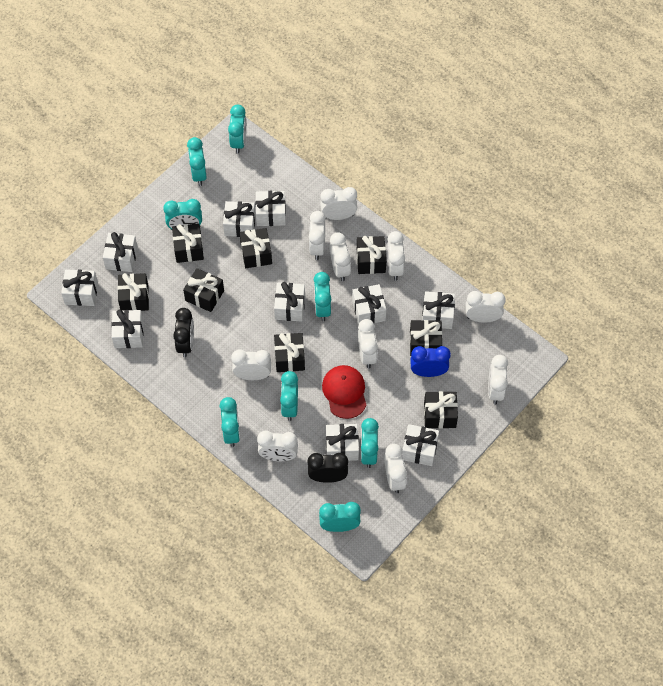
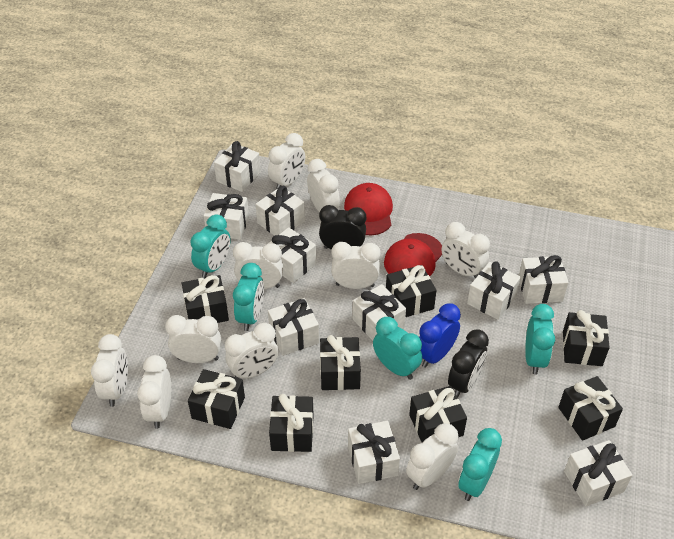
red cap: [322,365,367,419] = 1 -> [344,183,393,235] [384,233,442,276] = 2
turquoise clock: [163,199,202,230] [187,137,207,186] [220,397,240,447] [228,105,247,153] [280,371,298,421] [313,272,331,321] [319,502,361,532] [361,418,379,468] = 8 -> [190,214,231,278] [233,263,264,331] [373,317,422,380] [458,428,502,501] [525,304,555,375] = 5

